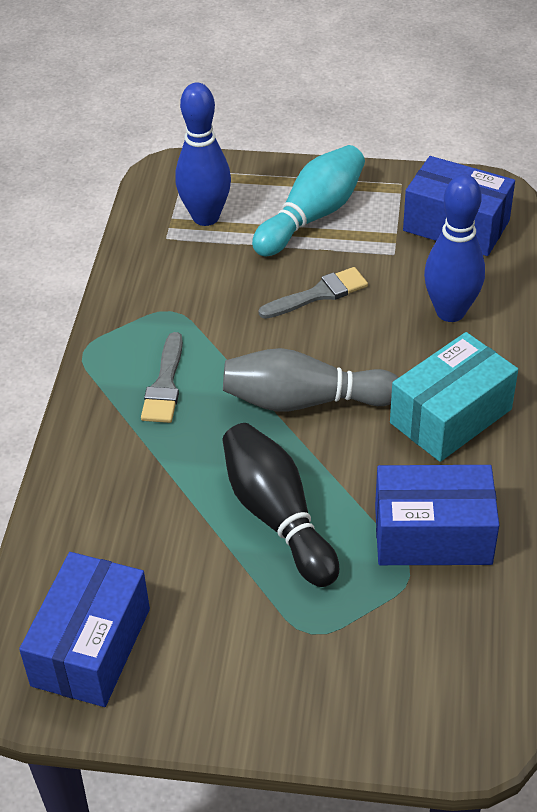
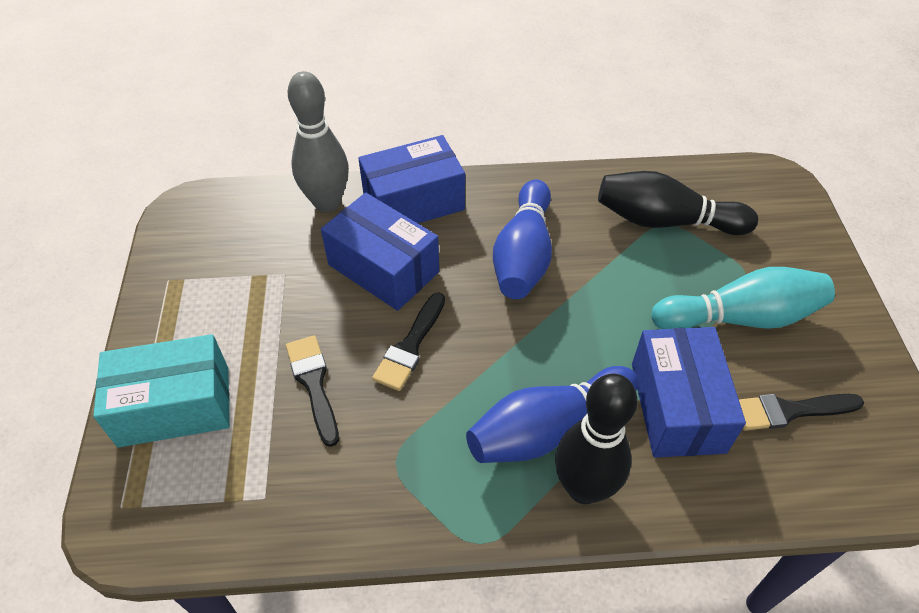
black bowling pin: [223,423,339,587] = 1 -> [555,374,638,504] [598,171,758,235] = 2
black brush: none = 0 -> [286,335,339,447] [372,292,445,391] [739,394,864,431] = 3
grey brush: [141,332,183,423] [259,267,368,319] = 2 -> none = 0

